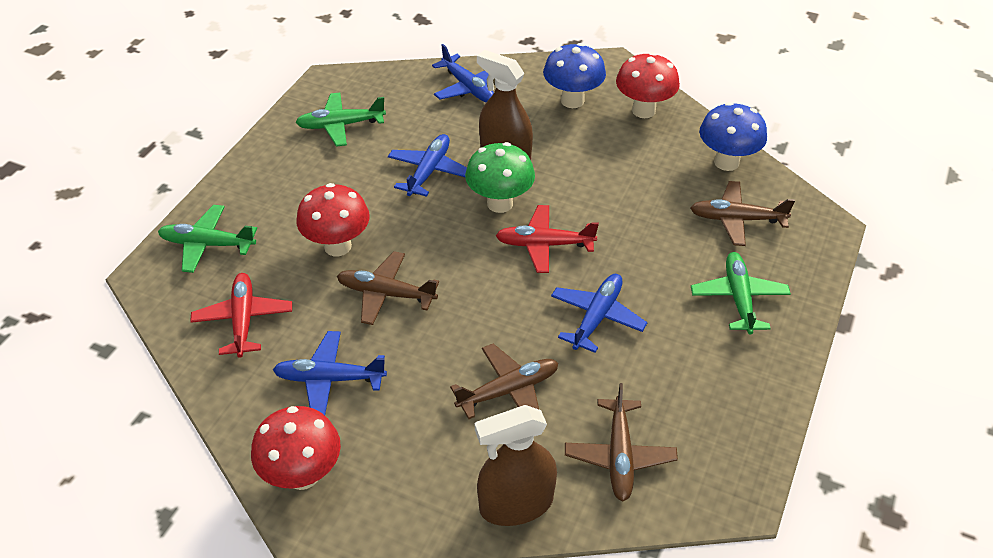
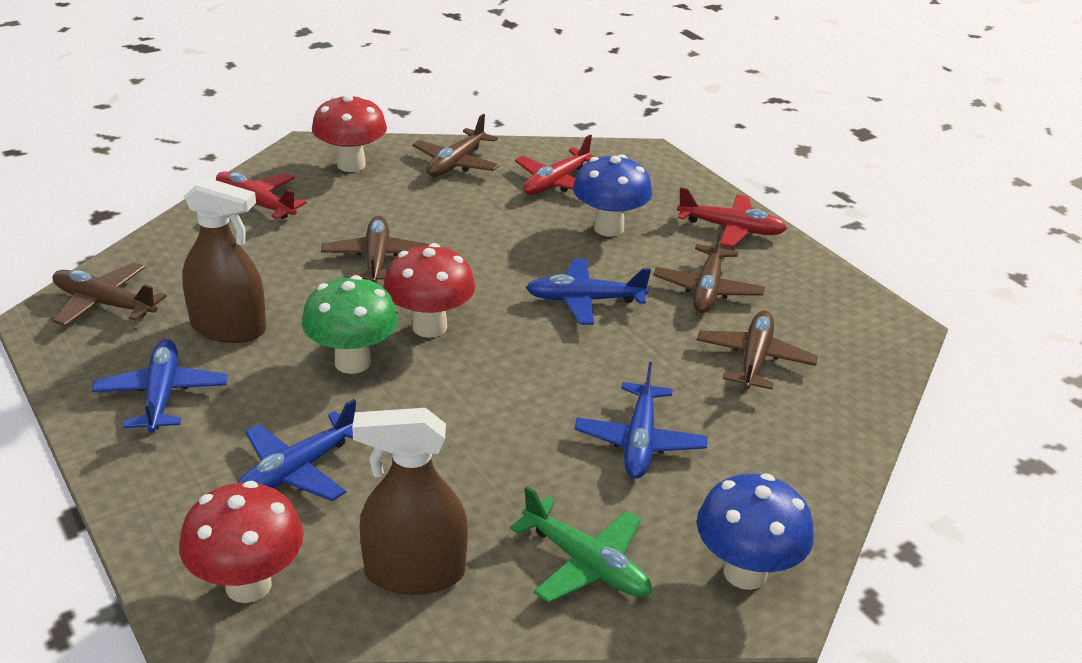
brown plane: [337,251,439,325] [450,344,558,419] [565,383,678,501] [690,181,795,246] = 4 -> [53,262,167,326] [321,216,430,283] [412,114,500,177] [653,227,765,313] [697,311,818,390] = 5
green plane: [158,205,257,273] [295,93,386,147] [691,252,791,335] = 3 -> [510,486,652,603] = 1
red plane: [190,273,292,358] [495,205,599,273] = 2 -> [216,171,307,219] [515,135,595,195] [677,187,787,248] = 3

